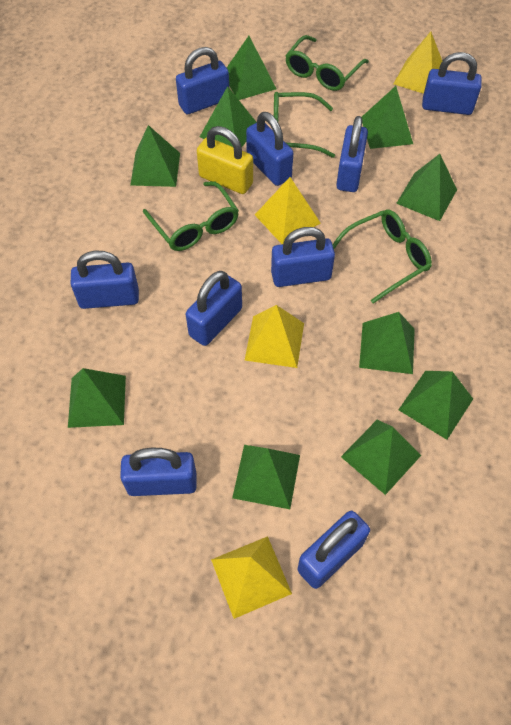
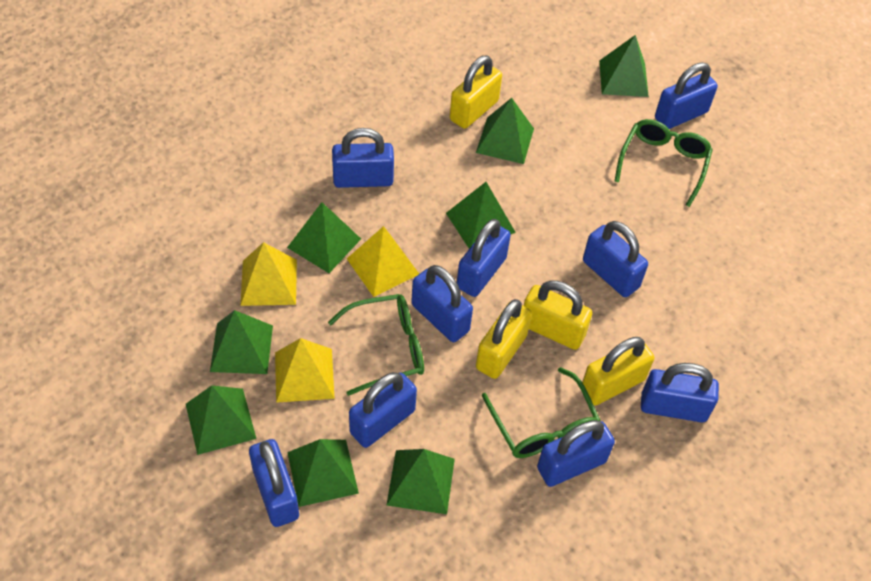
green glasses: [143,181,239,251] [274,92,335,158] [285,35,369,91] [333,209,432,303] = 4 -> [328,294,424,396] [482,367,601,458] [614,119,713,207] = 3
green pyramid: [68,368,126,428] [130,125,180,187] [200,86,257,147] [227,36,276,100] [232,445,300,509] [341,420,421,495] [359,312,415,374] [362,86,413,149] [396,154,457,221] [398,371,473,440] = 10 -> [186,385,256,455] [210,310,273,374] [287,202,361,273] [287,439,359,507] [387,449,455,514] [446,182,516,249] [476,98,534,164] [599,35,649,97] = 8
yellow padlock: [197,126,253,194] = 1 -> [450,55,502,129] [476,299,532,379] [524,280,592,350] [582,337,654,406] = 4
yellow pyramid: [211,536,292,619] [245,305,304,368] [255,177,320,244] [393,31,442,94] = 4 -> [241,242,297,306] [275,338,335,403] [347,226,419,297] = 3

